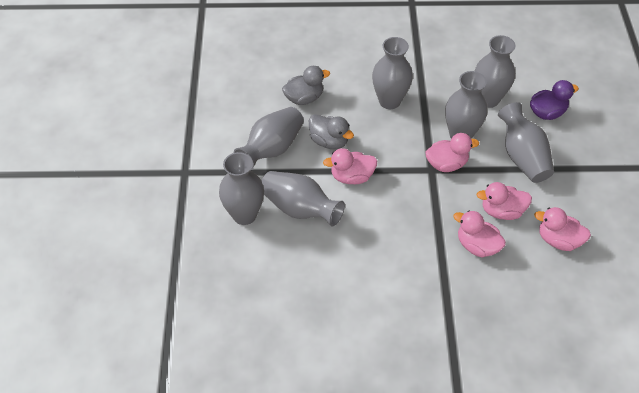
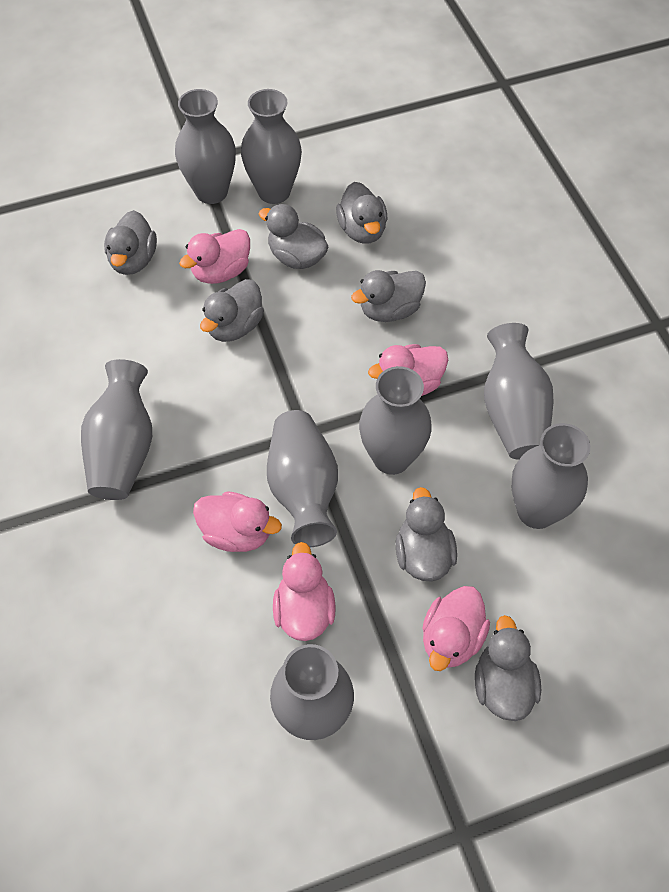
grey duck: [282,66,330,105] [309,114,354,149] = 2 -> [104,210,157,275] [200,279,264,342] [259,204,328,269] [336,182,387,244] [351,270,426,322] [395,487,457,581] [475,615,541,721] = 7
grey vase: [219,152,264,225] [234,107,304,170] [262,171,345,227] [372,37,413,109] [445,71,488,139] [475,35,515,108] [498,102,554,183] = 7 -> [81,359,152,500] [175,89,236,204] [241,89,302,204] [267,410,338,547] [270,644,354,740] [359,366,432,475] [484,323,553,460] [511,423,590,529] = 8
purple duck: [530,80,579,120] = 1 -> none = 0

